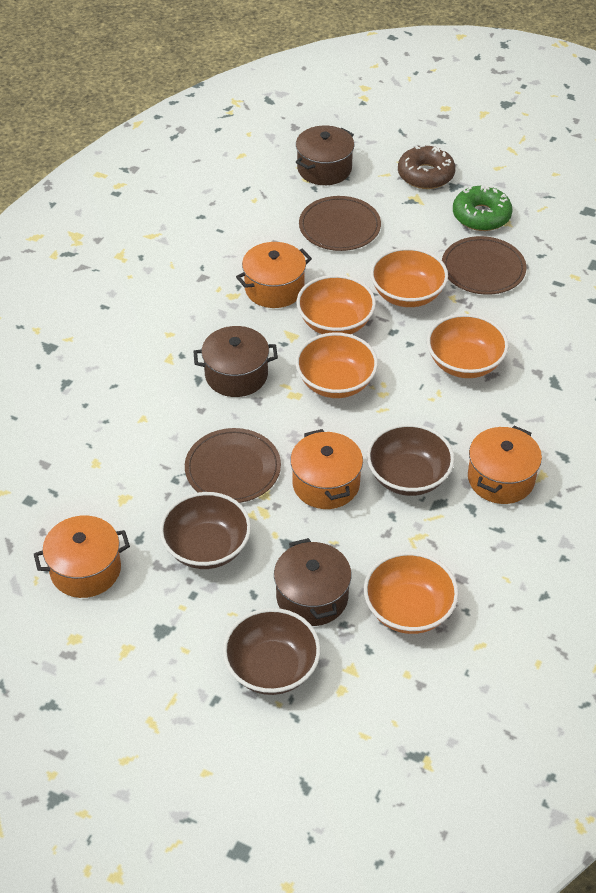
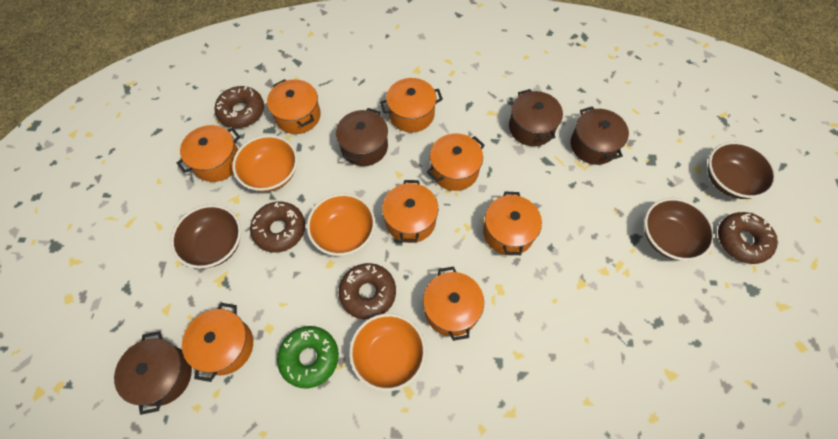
brown donut: [398,145,456,189] = 1 -> [214,86,264,128] [250,202,305,252] [339,263,396,320] [718,212,778,264] = 4
brown plate: [185,428,281,503] [299,196,381,251] [442,236,526,295] = 3 -> none = 0
brown pot: [193,326,278,397] [274,538,352,626] [296,125,354,185] = 3 -> [114,331,192,415] [336,108,388,166] [509,89,563,146] [571,106,629,165] = 4
orange bowl: [295,332,378,398] [297,275,376,334] [364,552,459,634] [370,247,448,307] [427,314,509,378] = 5 -> [232,135,298,192] [307,193,375,256] [349,313,426,391] = 3
orange pot: [34,515,130,598] [236,242,312,308] [290,429,363,509] [468,426,542,504] = 4 -> [177,125,240,182] [182,303,253,382] [267,79,321,134] [380,78,443,132] [382,180,438,243] [423,266,484,341] [427,133,485,191] [483,191,542,256] = 8

